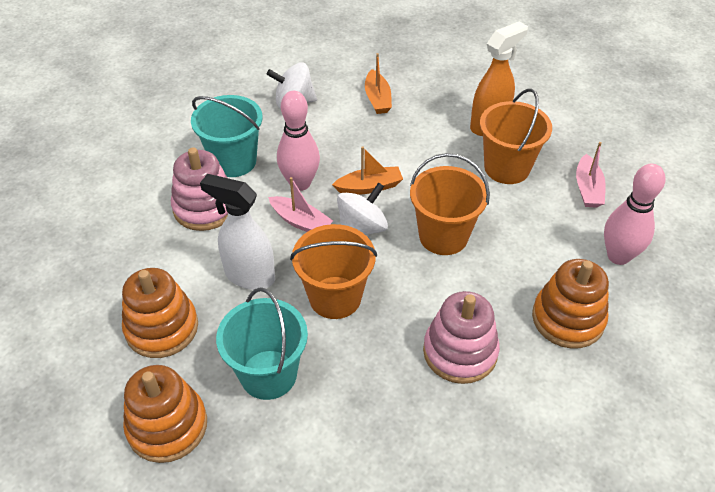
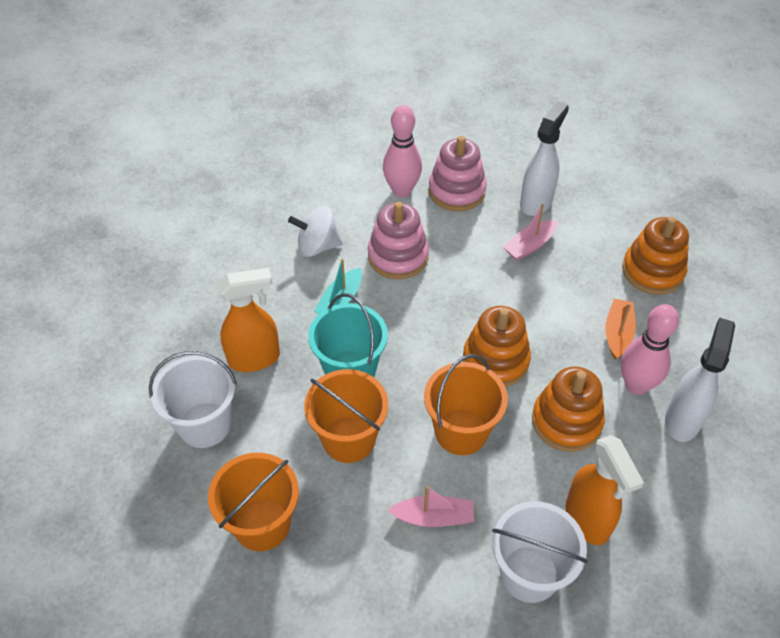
orange boat: [332,146,403,195] [365,53,392,114] = 2 -> [605,299,636,359] = 1
orange spray bottle: [470,21,528,136] = 1 -> [217,268,280,372] [566,435,644,545] = 2
turquoise boat: none = 0 -> [314,258,362,314] = 1
turquoise bucket: [191,95,262,177] [216,287,308,400] = 2 -> [308,293,388,377] = 1
white bucket: none = 0 -> [149,351,237,448] [492,501,587,603] = 2
white spinning top: [267,62,317,109] [337,182,388,235] = 2 -> [288,206,343,257] = 1
white spray bottle: [200,174,275,290] = 1 -> [520,101,569,216] [665,318,735,442] = 2

